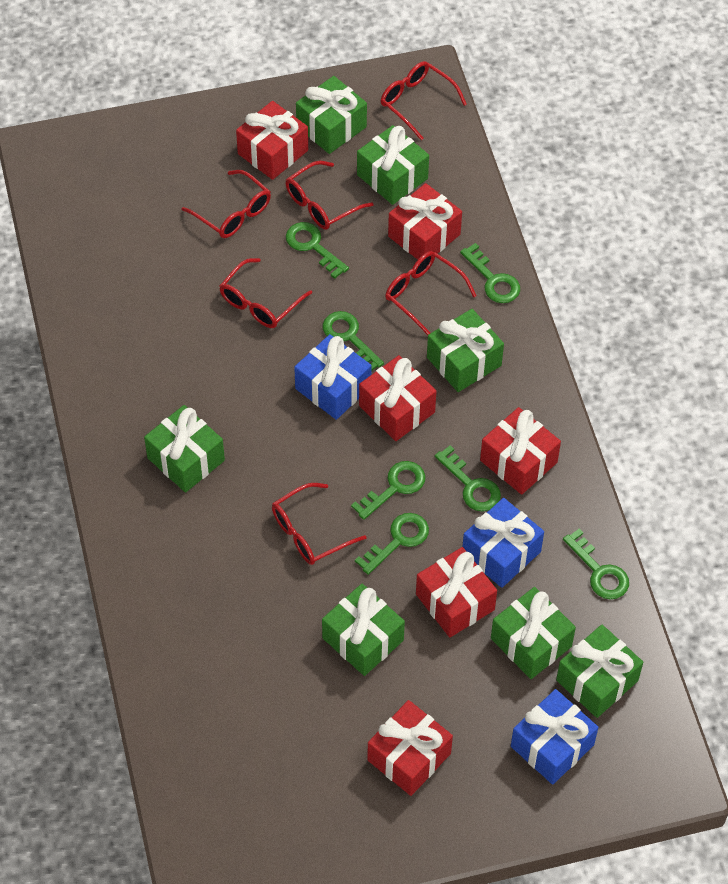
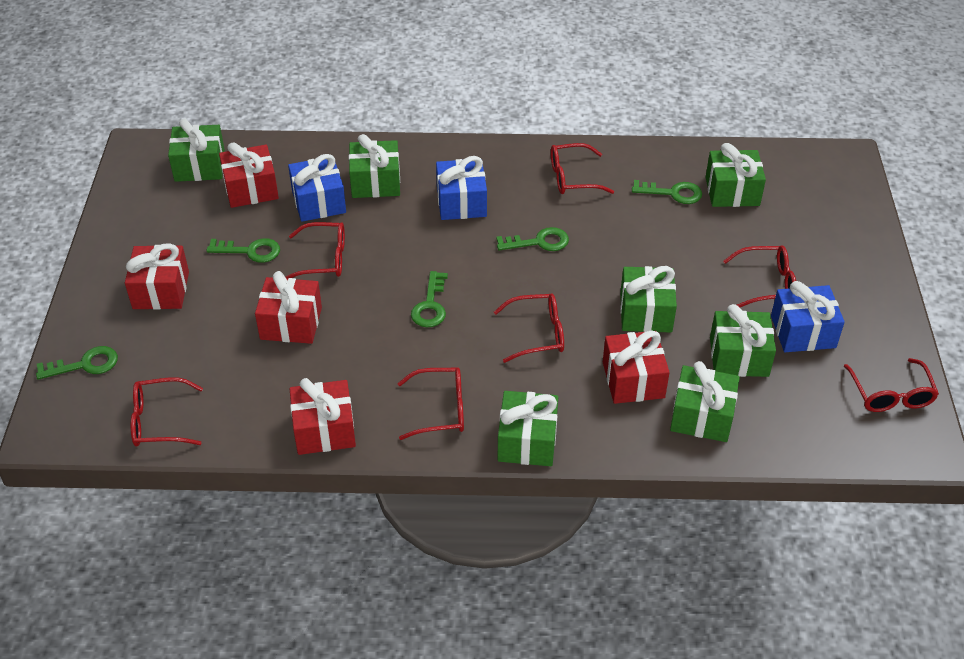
green key: [286,222,349,279] [323,311,384,371] [351,461,426,520] [355,513,429,575] [435,445,501,511] [460,243,520,303] [563,529,629,600] = 7 -> [36,346,118,380] [206,238,280,263] [411,271,448,327] [496,227,569,251] [632,180,702,204] = 5
red gift: [236,101,308,180] [359,355,437,441] [367,700,453,796] [388,183,462,260] [416,547,497,637] [480,407,561,495] = 6 -> [125,243,189,310] [219,142,279,208] [255,271,322,344] [290,378,356,455] [603,330,670,404] = 5
red glasses: [182,170,271,238] [219,258,312,328] [272,483,366,565] [285,161,373,230] [381,61,467,140] [385,251,476,335] = 6 -> [131,377,203,446] [285,222,345,279] [398,367,464,440] [494,293,564,363] [551,143,614,194] [723,245,796,307] [844,358,939,412] = 7

